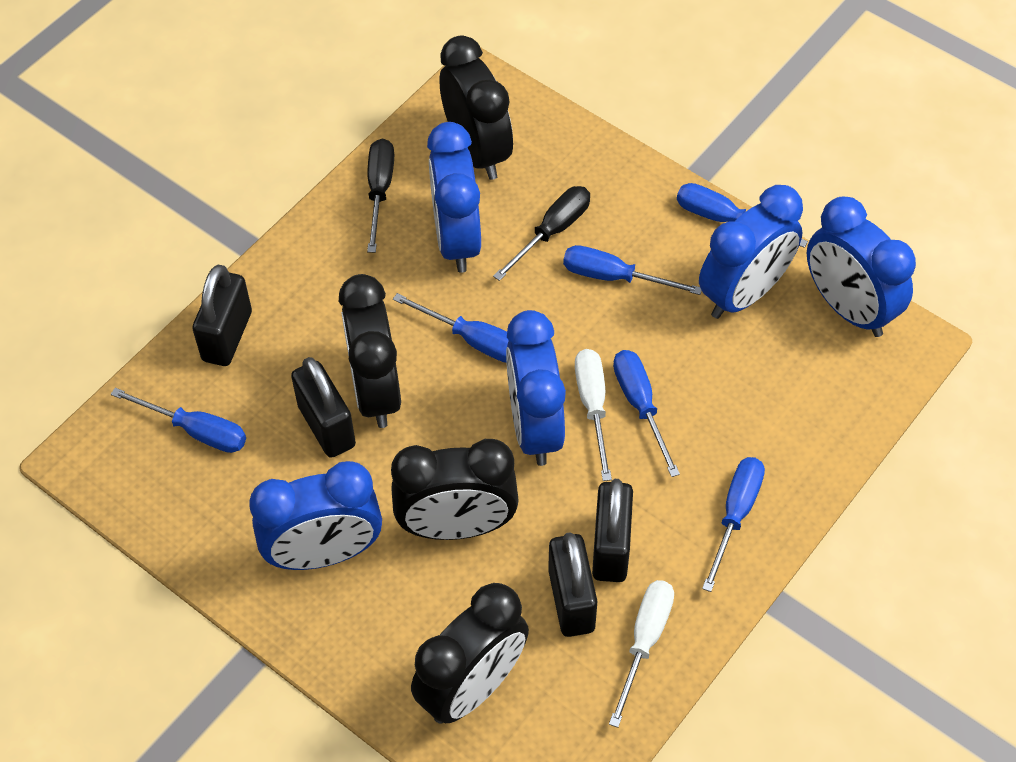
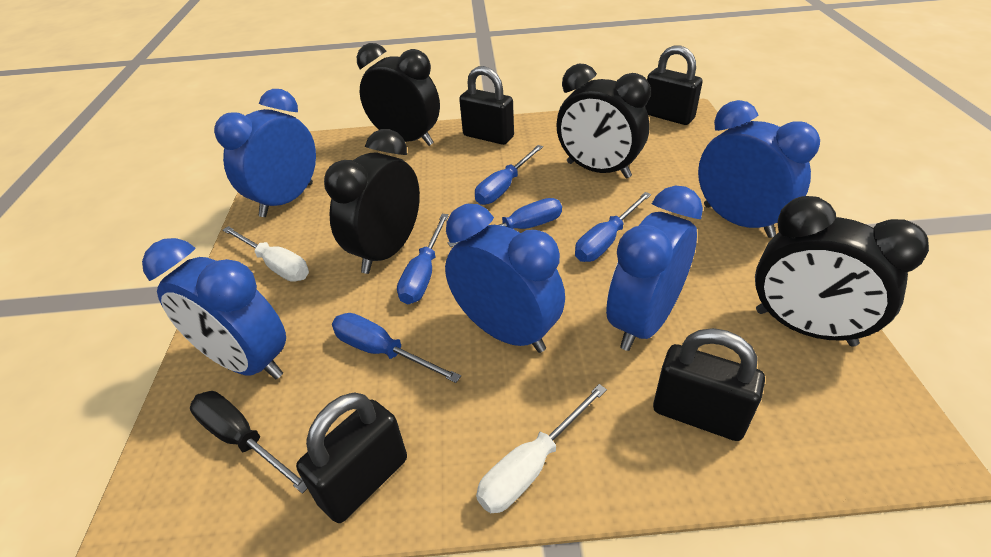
black screwdriver: [367,138,394,253] [493,186,590,281] = 2 -> [190,391,308,494] = 1
blue screwdriver: [111,388,246,453] [393,293,509,363] [563,245,702,295] [613,350,680,477] [677,183,808,248] [702,457,765,592] = 6 -> [332,313,461,383] [397,214,449,305] [448,198,562,247] [475,145,543,205] [575,192,651,262] = 5

